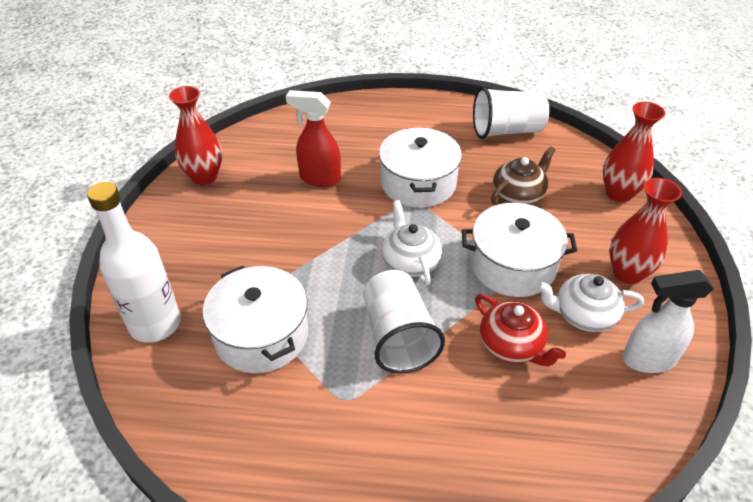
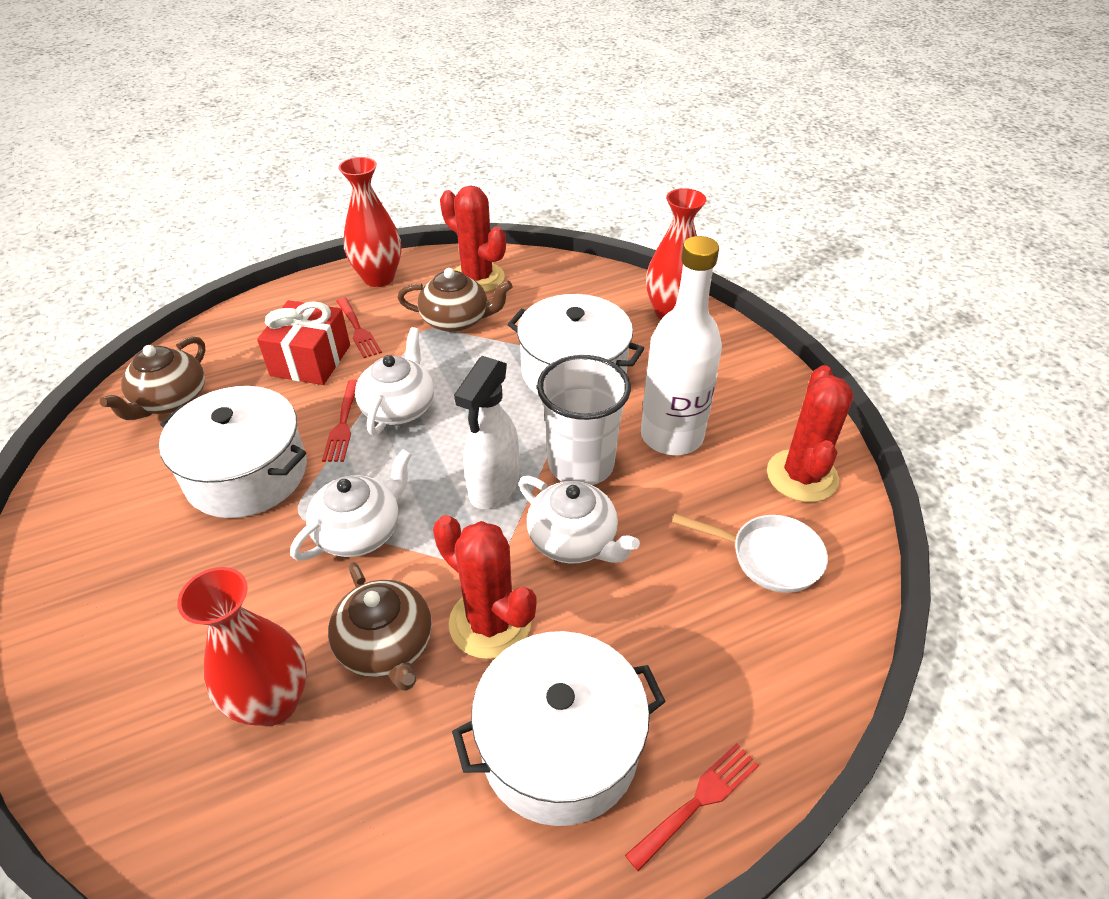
brown teapot: [491,146,555,205] = 1 -> [100,336,205,420] [328,562,432,691] [398,268,512,332] = 3
red cactus: none = 0 -> [433,515,537,659] [440,185,506,292] [767,365,854,502] = 3
red fork: none = 0 -> [322,380,358,462] [336,297,382,358] [625,743,759,872] = 3
red gift: none = 0 -> [257,300,350,385] = 1
red spray bottle: [286,90,341,187] = 1 -> none = 0
red teapot: [475,294,566,366] = 1 -> none = 0
white cup: [363,270,445,373] [473,87,549,139] = 2 -> [537,355,631,485] = 1
white pan: none = 0 -> [672,513,828,593] = 1
white teapot: [382,200,442,286] [537,274,644,332] = 2 -> [290,449,412,561] [355,327,434,435] [519,476,640,564] = 3

